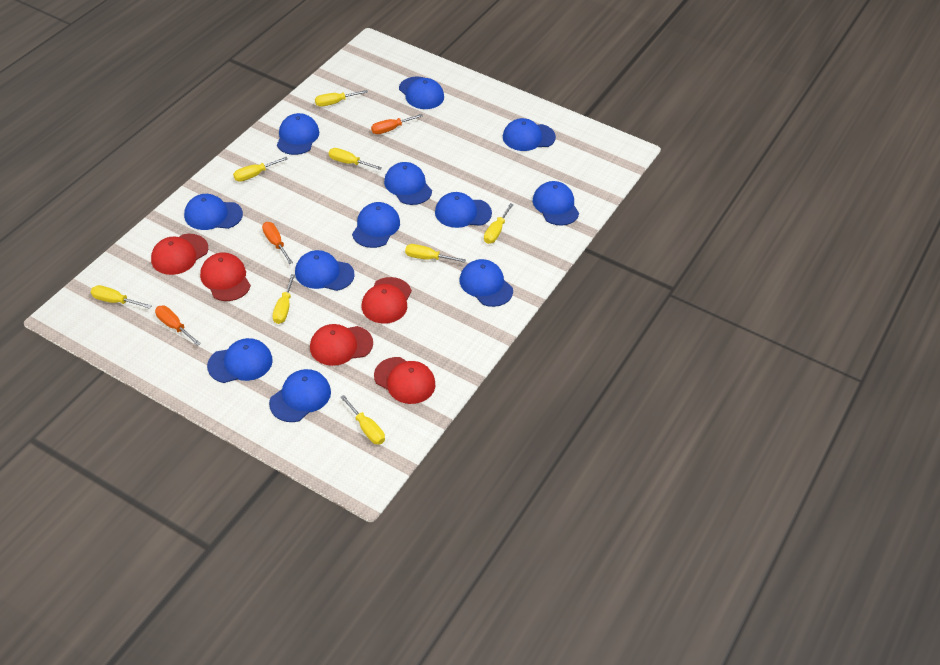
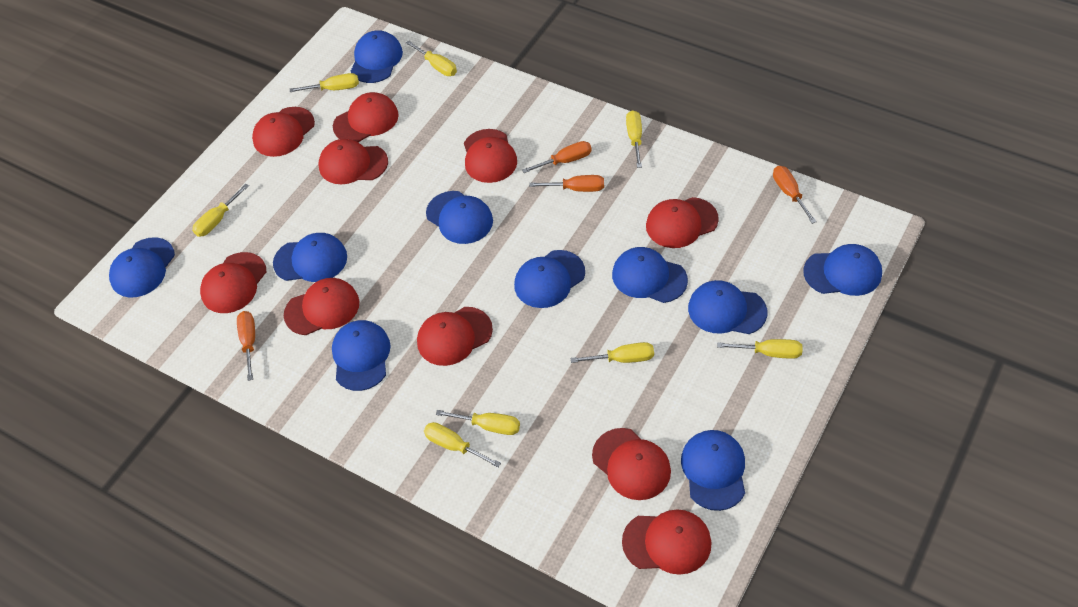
blue cap: [184,194,243,230] [207,338,273,383] [269,369,331,422] [277,113,319,155] [295,250,355,291] [352,202,400,248] [384,162,432,205] [399,76,444,109] [435,192,492,228] [460,259,513,307] [503,118,556,151] [533,181,579,226] = 12 -> [109,237,175,298] [273,233,347,282] [332,320,391,391] [351,30,403,83] [426,191,493,244] [514,250,585,308] [612,247,688,303] [681,430,745,511] [688,280,767,334] [803,244,882,296] = 10
orange screwdriver: [155,305,201,346] [262,222,293,264] [371,114,423,134] = 3 -> [237,311,255,381] [522,141,592,173] [529,175,604,192] [773,166,817,224] = 4
red cap: [151,234,208,275] [200,252,251,301] [310,324,373,366] [362,277,412,324] [374,357,435,404] = 5 -> [200,252,266,313] [252,107,315,157] [284,278,360,335] [319,139,388,184] [333,92,399,142] [417,307,493,366] [464,129,517,183] [592,428,671,500] [622,509,711,575] [646,197,719,248] = 10

